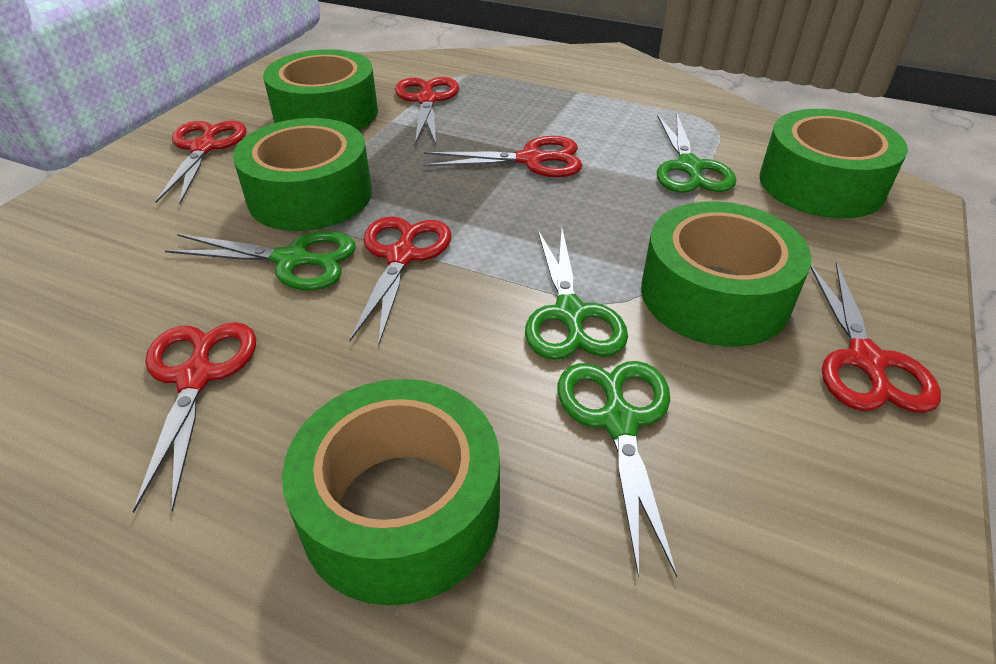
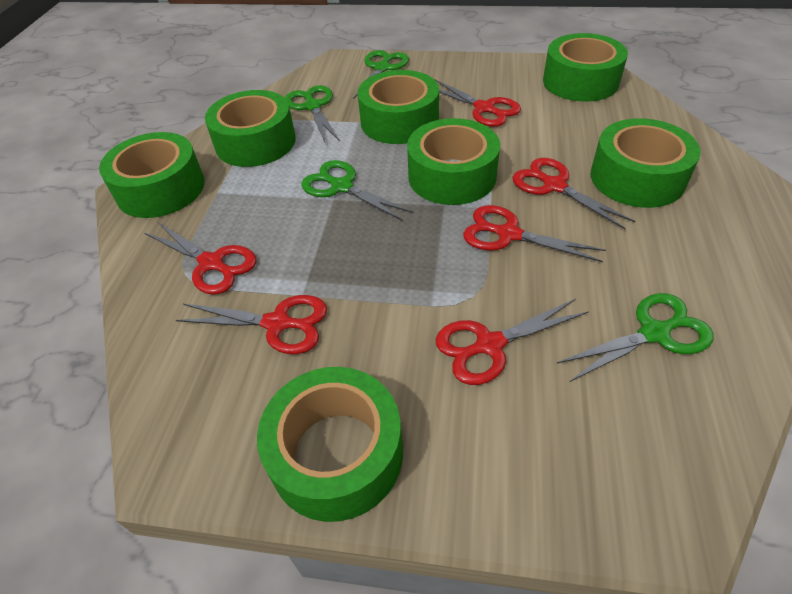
green tape: [233,118,372,231] [263,49,378,131] [282,379,500,606] [641,201,812,347] [759,109,908,218] = 5 -> [99,132,205,218] [205,90,296,167] [257,367,403,522] [358,70,439,144] [407,118,500,205] [543,33,628,102] [591,118,701,208] = 7

